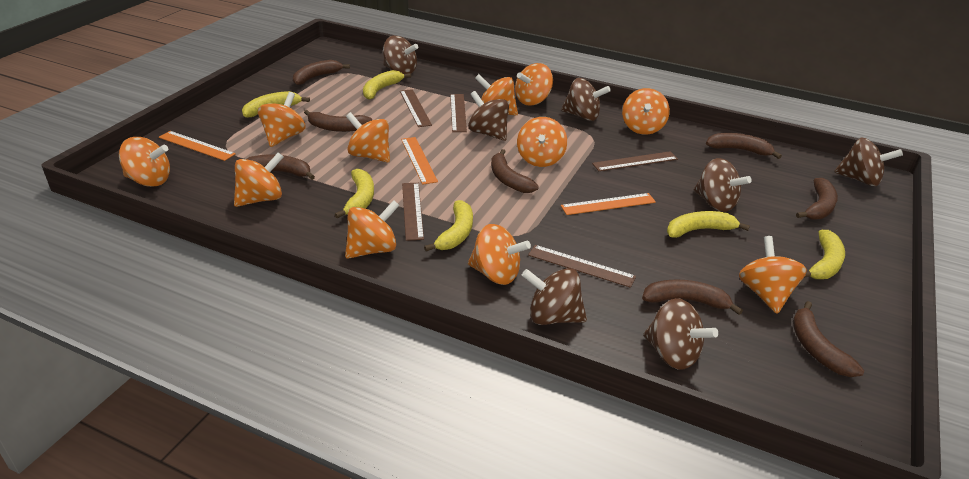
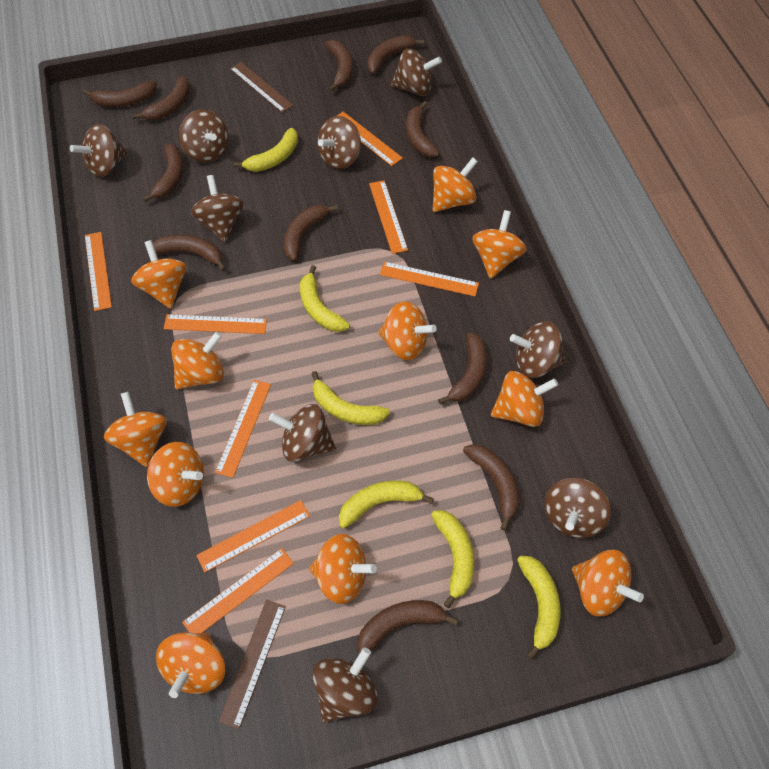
brown banana: [247,154,315,180] [293,60,350,85] [304,110,372,132] [491,149,539,193] [642,280,743,315] [706,133,782,159] [793,301,864,377] [796,178,838,220] = 8 -> [83,81,157,107] [132,76,190,120] [142,144,184,202] [153,234,226,271] [284,205,338,261] [326,40,353,92] [357,600,459,654] [367,35,424,74] [406,101,439,157] [438,332,487,404] [463,444,520,531] = 11
brown ruler: [400,89,432,127] [402,183,424,241] [450,94,467,132] [528,245,636,288] [592,151,678,171] = 5 -> [218,600,286,729] [230,62,294,113] = 2
brown spinning top: [383,36,418,74] [468,91,509,141] [522,268,587,325] [561,78,611,121] [643,298,718,370] [694,158,752,212] [834,138,903,186] = 7 -> [70,124,128,177] [179,109,229,163] [190,175,244,242] [269,404,336,462] [313,647,378,723] [317,116,361,169] [391,49,442,96] [510,321,566,378] [544,477,611,538] = 9
orange ruler: [159,131,236,161] [401,137,438,185] [561,193,656,215] = 3 -> [85,232,112,311] [163,314,267,334] [182,548,294,633] [196,500,310,572] [215,380,271,478] [337,112,403,166] [369,180,408,254] [380,262,479,297] = 8

